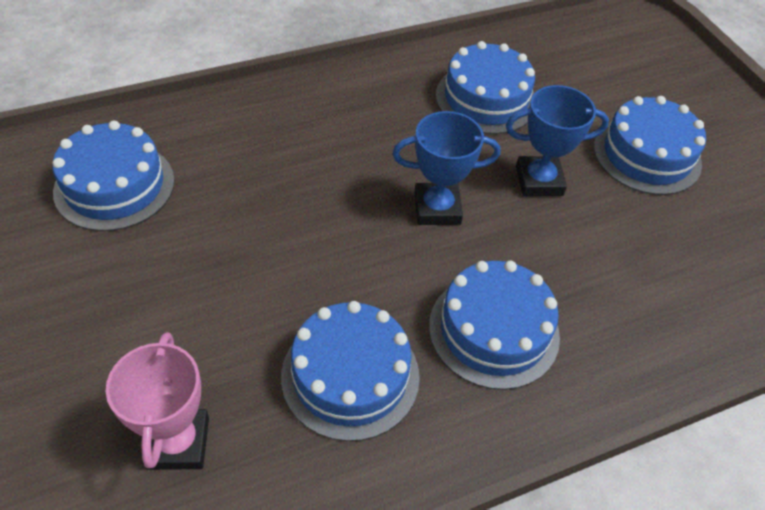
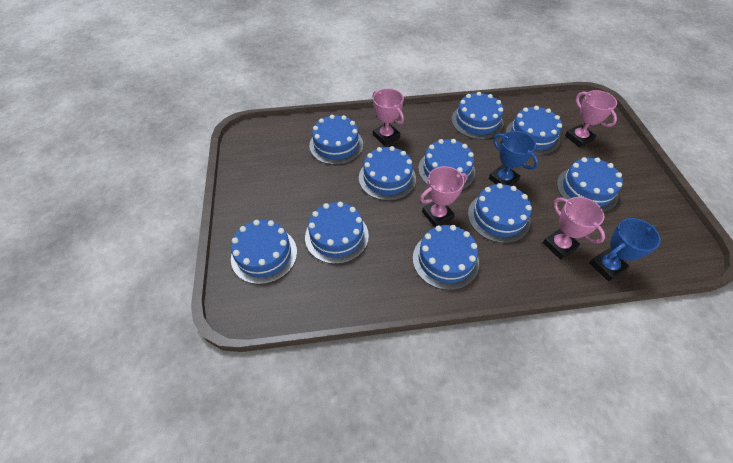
blue cake: [52,121,175,231] [281,301,420,441] [429,261,560,390] [436,41,535,134] [594,96,706,195] = 5 -> [231,220,297,284] [305,202,369,264] [309,114,363,165] [359,146,416,201] [413,225,479,290] [418,139,475,190] [451,92,504,139] [468,183,532,243] [506,106,562,155] [557,157,623,212] = 10
pink trophy: [106,332,209,470] = 1 -> [373,88,404,146] [420,166,468,227] [543,197,605,260] [565,90,617,148] = 4

